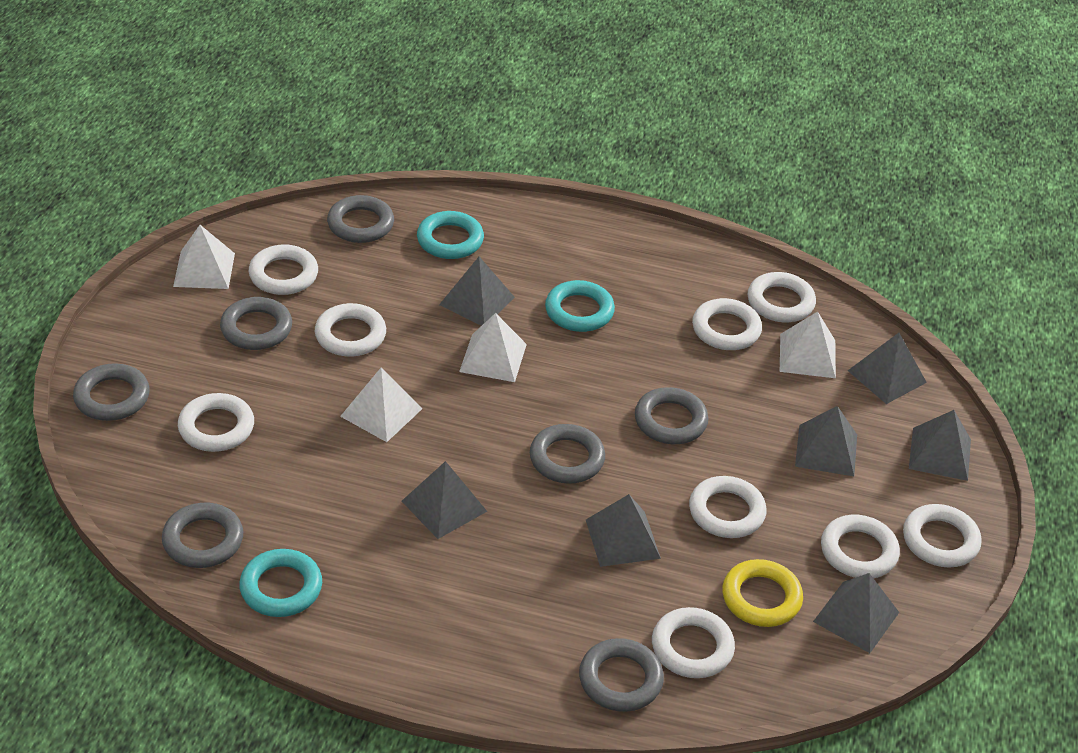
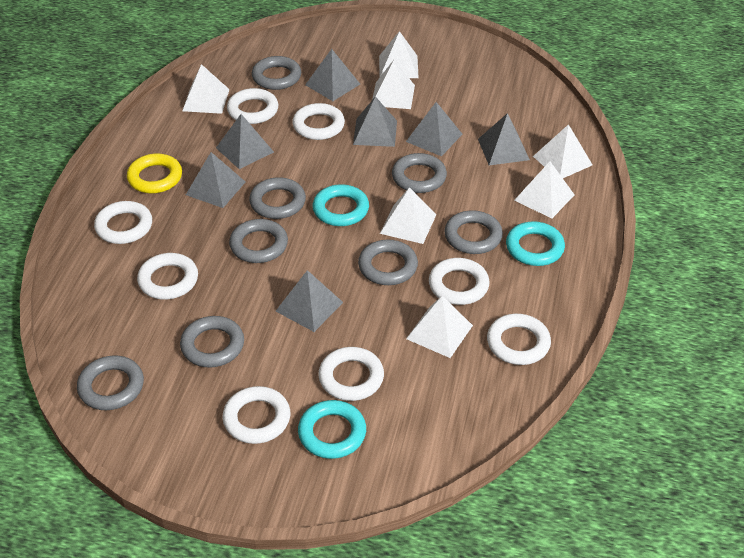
grey ring: [73,363,150,421] [162,503,243,568] [220,297,292,350] [327,195,394,243] [530,424,605,484] [579,638,664,712] [635,387,708,444] = 7 -> [77,355,144,410] [180,316,244,367] [229,219,288,263] [249,177,306,219] [252,56,301,90] [358,240,418,285] [392,153,447,193] [444,210,503,254] = 8
white pyramid: [173,225,235,289] [340,367,423,442] [459,313,527,382] [780,312,836,378] = 4 -> [182,64,230,114] [372,60,415,109] [379,31,419,78] [380,187,436,244] [406,296,473,358] [514,161,575,218] [533,124,593,178] = 7
white ring: [178,393,254,452] [248,245,318,295] [315,303,386,357] [652,607,735,678] [689,476,767,538] [692,298,762,350] [748,272,816,322] [821,515,900,578] [903,504,982,568] = 9 -> [94,201,152,244] [137,253,198,300] [222,386,290,444] [227,88,279,124] [293,103,345,140] [318,347,384,401] [429,258,490,305] [487,314,551,365] = 8

